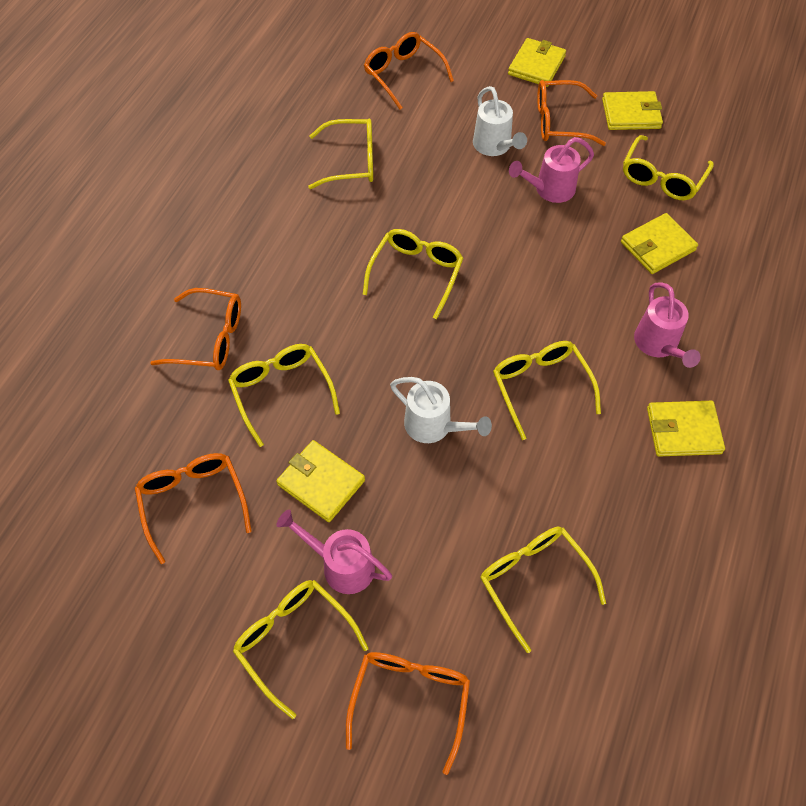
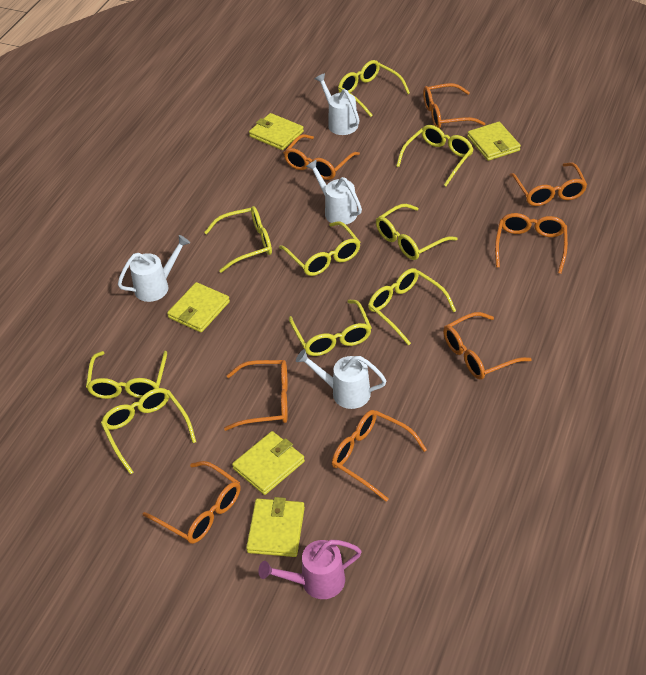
orange glasses: [134,453,252,564] [151,288,241,370] [346,652,470,775] [364,32,454,110] [537,80,606,146] = 5 -> [143,461,240,544] [224,360,288,431] [284,134,360,180] [332,410,427,502] [423,83,486,129] [443,312,531,380] [495,213,568,274] [510,163,587,206] = 8
pink watering can: [276,510,392,594] [509,137,594,203] [634,282,701,368] = 3 -> [258,540,362,599] = 1
white watering can: [390,377,492,443] [473,86,527,156] = 2 -> [118,235,190,302] [296,349,387,409] [306,160,362,225] [315,73,360,135] = 4
yellow glasses: [228,344,340,447] [233,580,369,719] [308,119,373,189] [362,229,463,319] [480,526,606,653] [493,341,601,440] [623,135,714,200] = 7 -> [86,351,167,399] [101,388,196,474] [204,206,272,273] [279,221,360,276] [289,300,372,356] [338,60,410,117] [368,268,456,345] [376,204,457,260] [396,125,473,186] = 9

